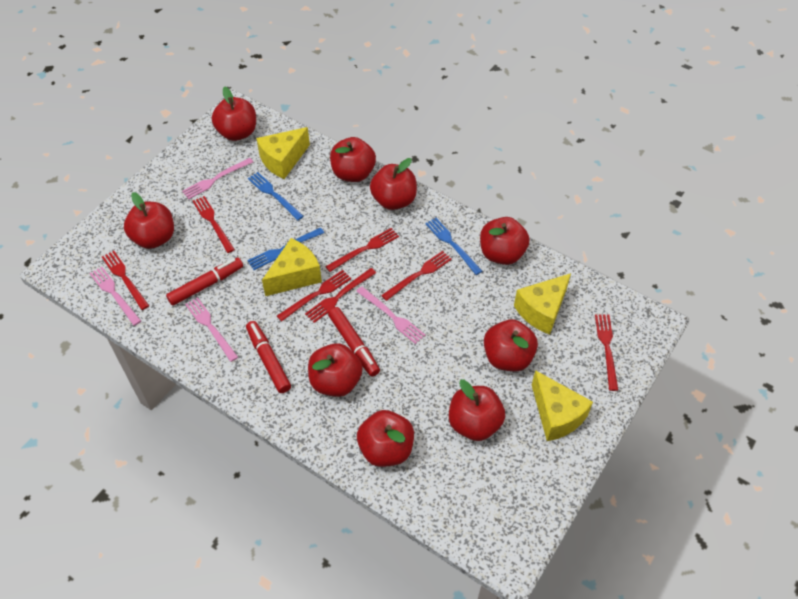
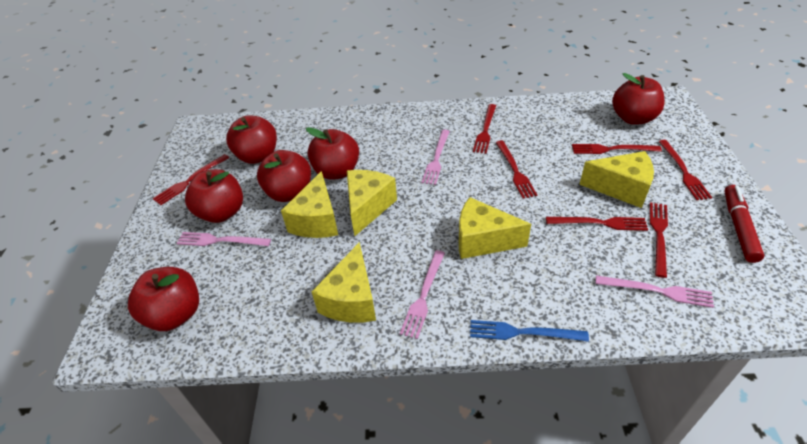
blue fork: [247,228,324,270] [248,172,304,220] [425,218,482,275] = 3 -> [470,320,589,342] = 1
red apple: [124,192,174,249] [212,86,256,141] [308,343,363,397] [330,137,376,182] [357,410,414,467] [370,158,417,210] [449,380,505,441] [480,217,529,265] [484,319,538,371] = 9 -> [128,267,199,331] [185,169,243,223] [226,115,277,164] [257,150,311,202] [306,127,359,180] [612,73,665,125] = 6
red marker: [166,258,243,306] [246,321,291,393] [328,307,380,377] = 3 -> [724,185,765,263] = 1
yellow cheese: [256,127,310,179] [262,238,322,296] [514,273,571,334] [532,370,593,441] = 4 -> [281,171,338,238] [312,242,376,323] [347,170,397,236] [459,197,531,259] [579,151,654,208] = 5

